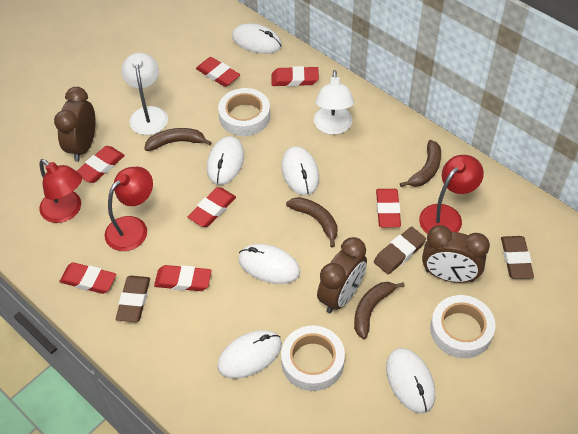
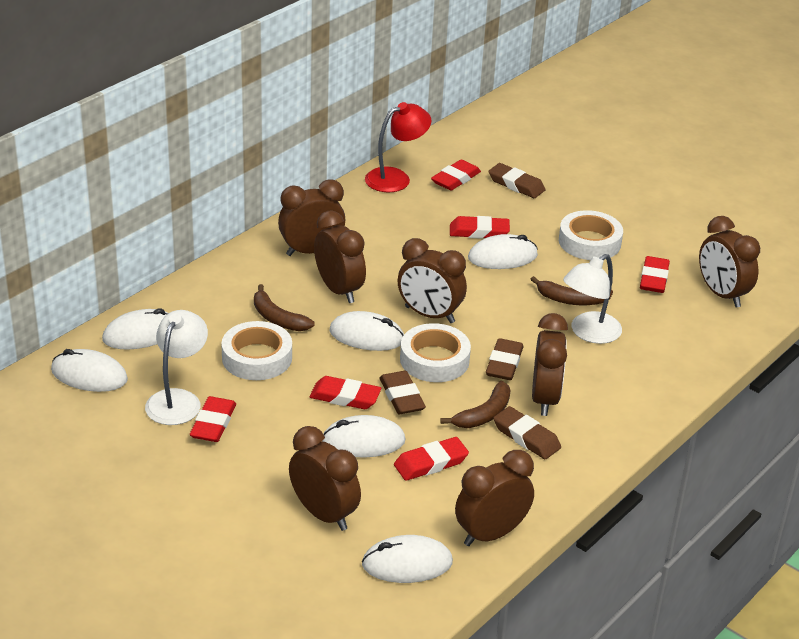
brown banana: [144,128,212,151] [286,197,338,248] [354,282,405,339] [400,140,441,187] = 4 -> [254,284,315,331] [440,381,510,428] [530,276,613,305] = 3
brown clock: [54,87,96,162] [317,237,367,313] [422,225,490,283] = 3 -> [278,179,345,256] [289,426,361,531] [314,211,366,303] [398,238,467,323] [455,450,534,546] [532,313,568,416] [699,216,760,308] = 7
brown eraser: [116,276,150,322] [374,227,426,274] [501,236,534,279] = 3 -> [380,371,426,414] [486,338,523,380] [488,163,546,198] [493,406,561,459] = 4
red eraser: [59,262,116,294] [77,146,125,183] [154,265,211,291] [188,187,236,227] [196,57,240,87] [272,66,319,87] [376,189,401,227] = 7 -> [190,396,236,442] [309,376,381,409] [394,437,469,481] [431,159,481,191] [450,216,510,239] [640,256,670,293] = 6
red lamp: [39,159,82,223] [105,167,153,251] [419,155,484,234] = 3 -> [365,102,431,192] = 1

